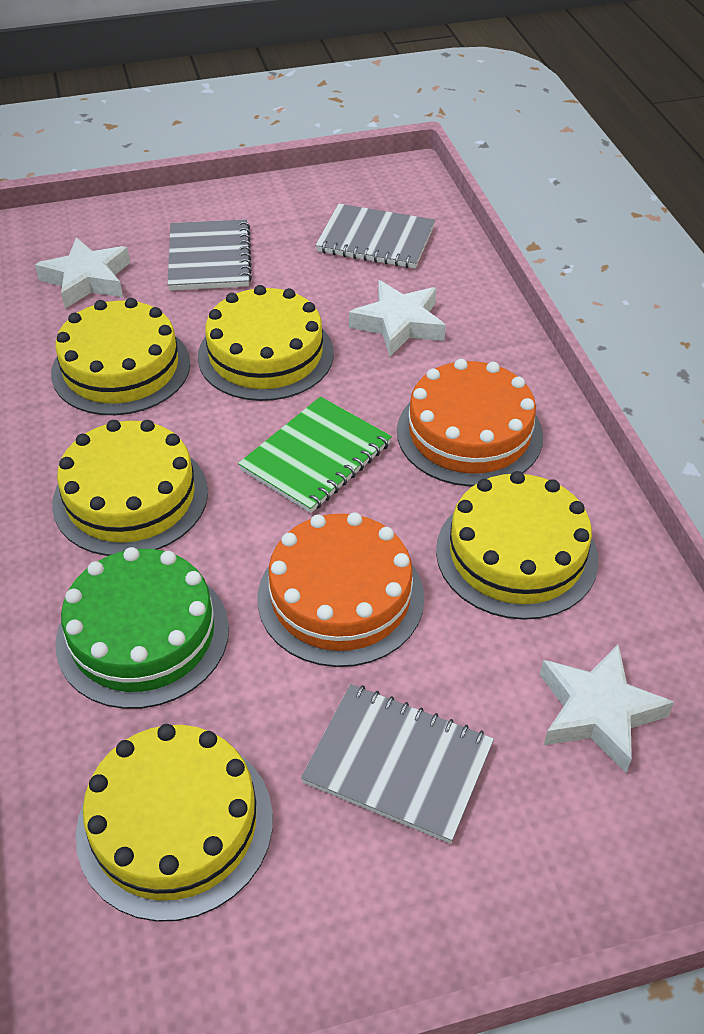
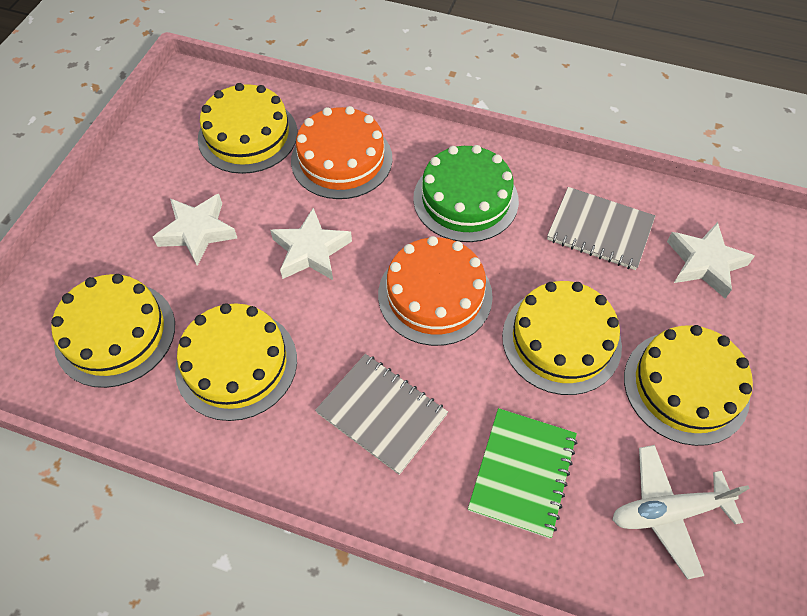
grey notebook: [168,219,252,290] [301,684,494,844] [315,204,435,269] = 3 -> [315,354,448,475] [547,187,655,270] = 2
white plane: none = 0 -> [612,445,750,580] = 1

